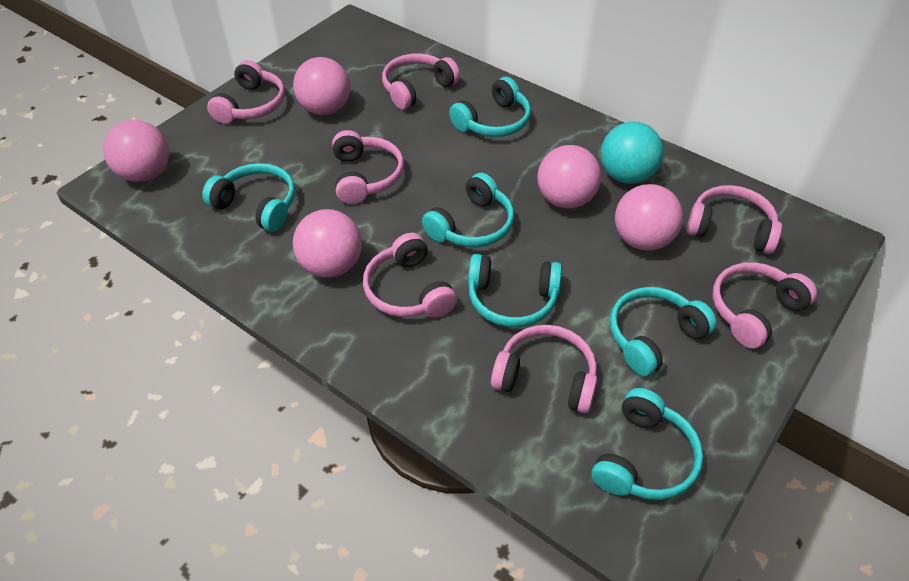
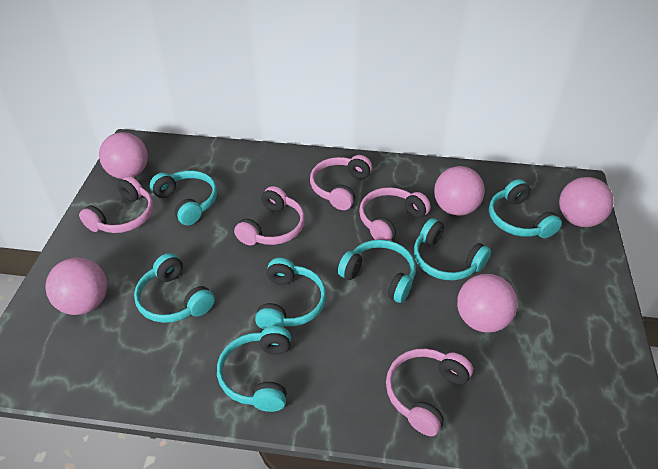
pink headphones: [207,60,285,124] [332,130,404,204] [363,233,457,317] [382,53,460,110] [491,325,597,414] [686,185,782,254] [712,262,817,349] = 7 -> [79,176,154,233] [234,186,305,245] [310,155,372,210] [359,187,431,241] [386,349,473,436] = 5
turquoise ball: [601,122,663,184] = 1 -> none = 0
turquoise headphones: [202,163,295,232] [422,173,514,248] [449,77,531,137] [468,254,562,327] [591,388,703,500] [610,287,717,376] = 6 -> [134,253,215,323] [150,170,217,225] [217,326,291,412] [255,258,326,329] [338,240,416,303] [414,218,491,280] [489,179,562,238] = 7

